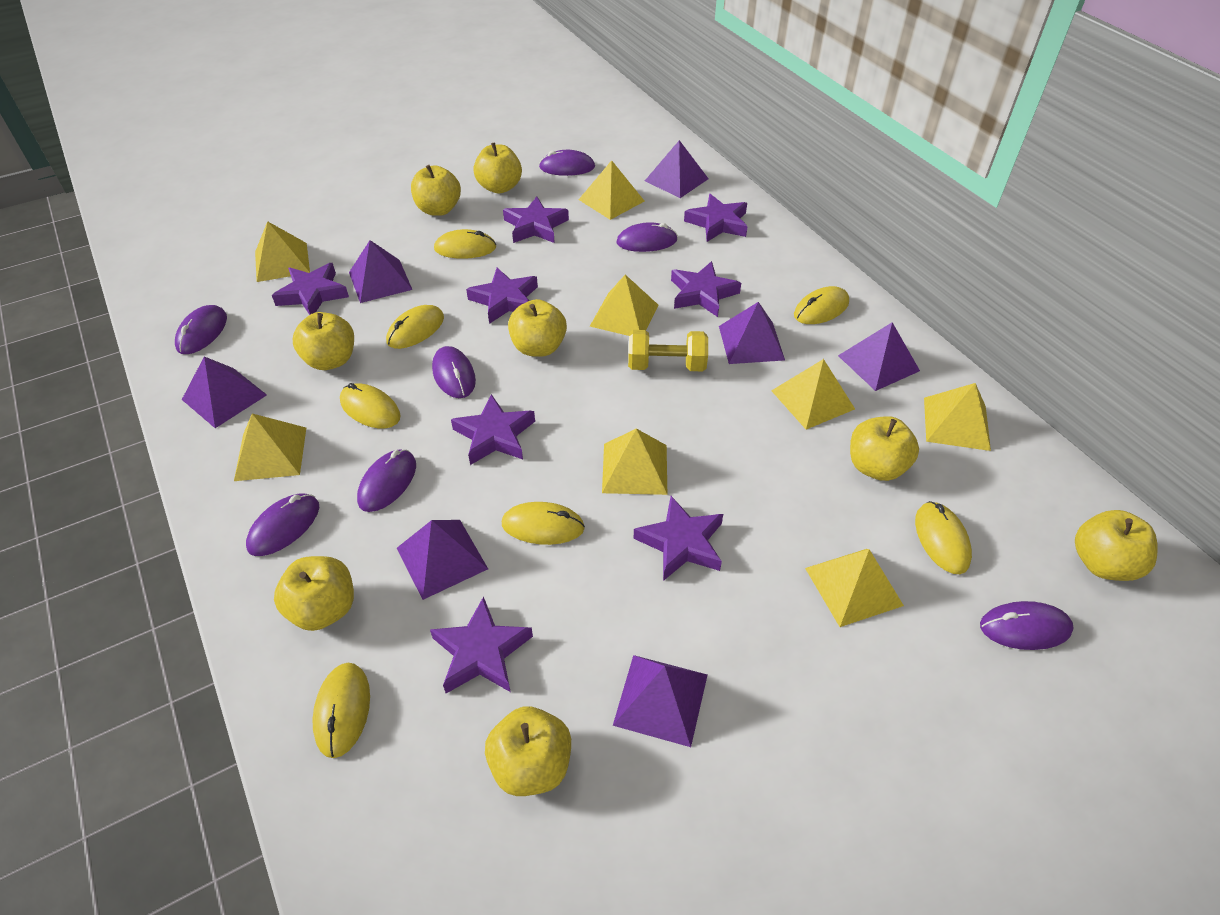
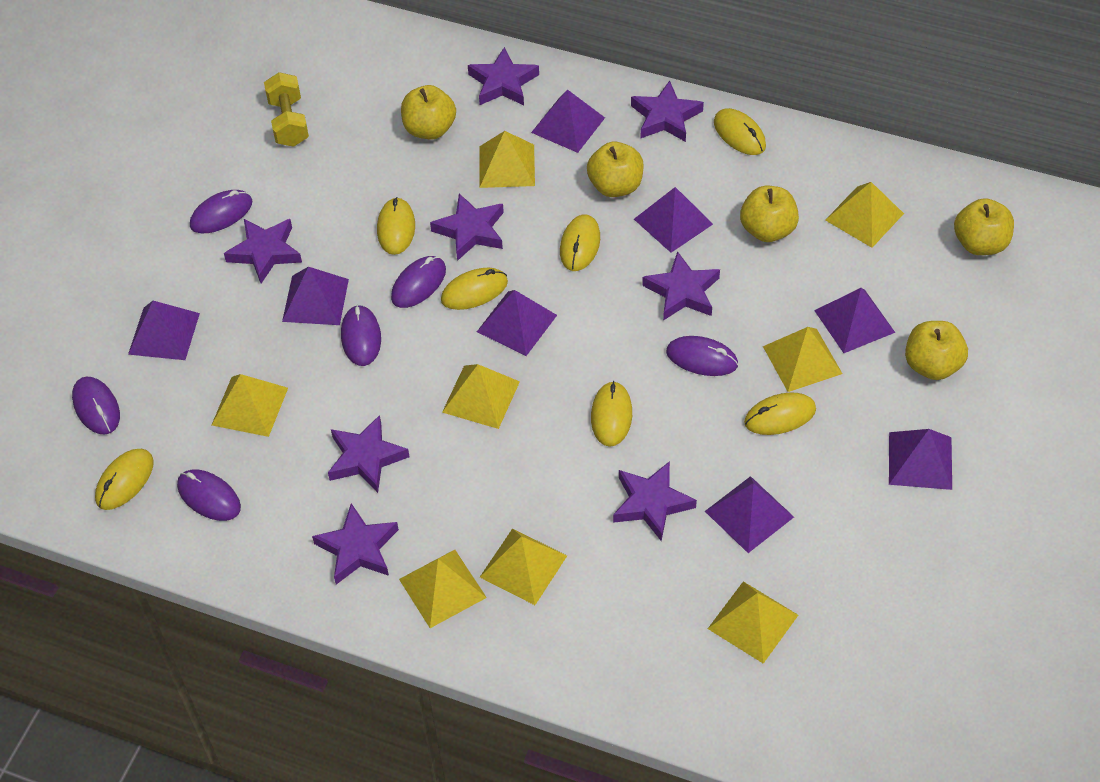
purple mouse: [175,305,227,354] [246,494,319,556] [357,449,416,512] [432,346,476,398] [539,150,595,176] [616,222,678,252] [980,601,1074,650] = 7 -> [72,377,120,434] [177,469,241,521] [190,190,253,233] [341,305,381,366] [391,256,446,308] [666,336,738,376] = 6
purple pyramid: [182,356,267,428] [349,240,412,303] [397,520,488,600] [613,655,707,747] [645,140,709,198] [719,302,785,364] [838,322,920,391] = 7 -> [128,301,200,360] [282,267,349,325] [477,290,557,356] [531,89,605,153] [634,187,713,253] [705,476,794,553] [814,288,895,353] [889,429,952,490] = 8
yellow apple: [274,556,354,631] [293,312,354,370] [411,165,461,216] [473,142,522,193] [485,706,571,796] [508,299,567,357] [850,416,919,481] [1075,510,1158,581] = 8 -> [401,85,456,139] [587,142,644,197] [740,186,799,242] [905,321,968,380] [954,198,1014,255] = 5

